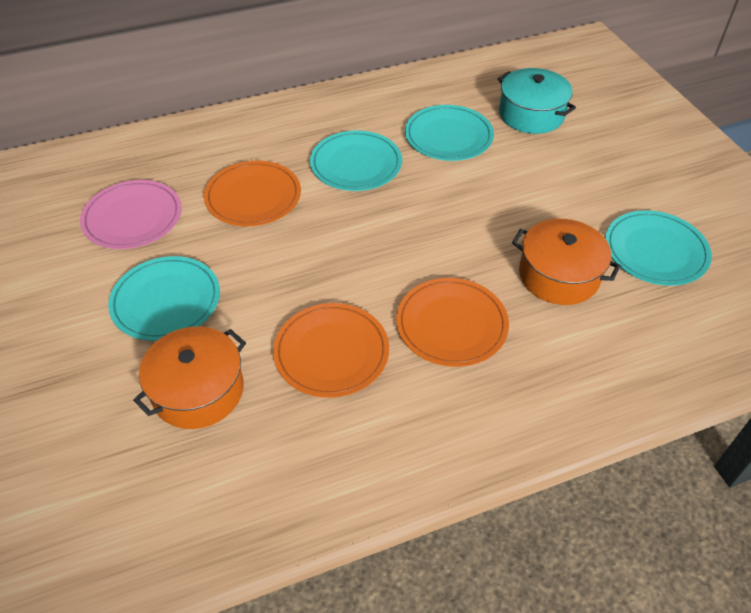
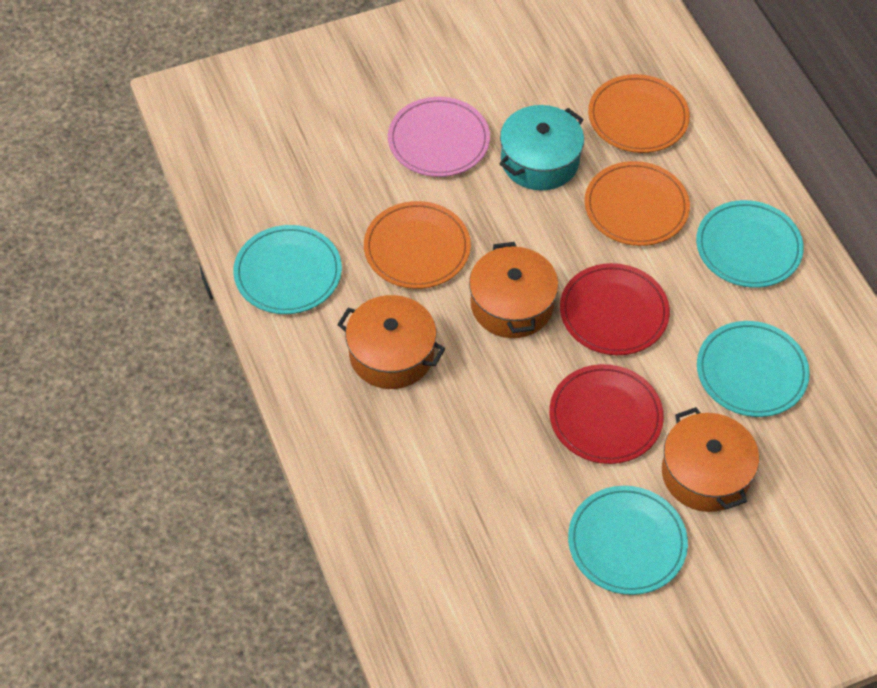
orange pot: [133,326,246,429] [512,219,620,305] = 2 -> [337,295,445,389] [469,242,559,338] [662,407,759,512] = 3
red plate: none = 0 -> [549,364,664,464] [560,263,670,355] = 2

